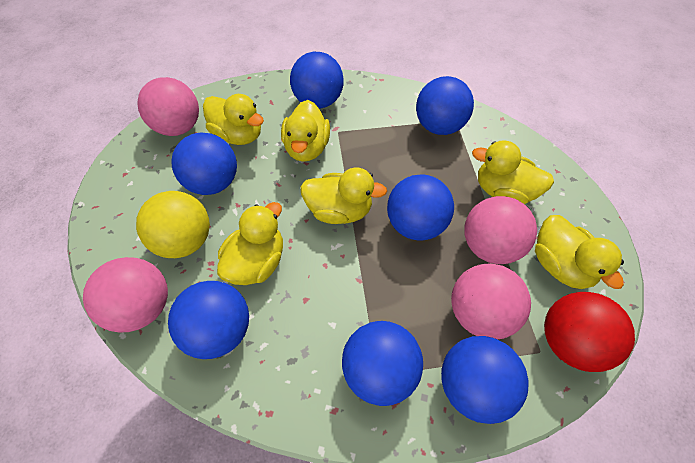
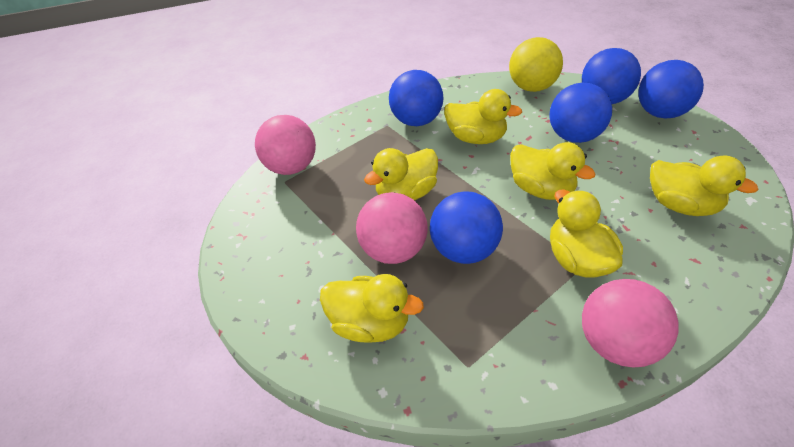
blue ball: [168,281,249,359] [171,132,237,195] [290,52,344,109] [342,321,423,406] [387,174,454,241] [416,76,474,135] [441,336,529,424] = 7 -> [389,70,444,126] [430,191,503,264] [549,83,612,143] [582,48,641,104] [638,60,704,118] = 5
pink ball: [83,257,168,333] [137,77,199,136] [451,263,531,339] [464,196,537,264] = 4 -> [255,115,316,175] [356,192,428,264] [582,279,678,367] = 3
red ball: [544,292,635,372] = 1 -> none = 0

